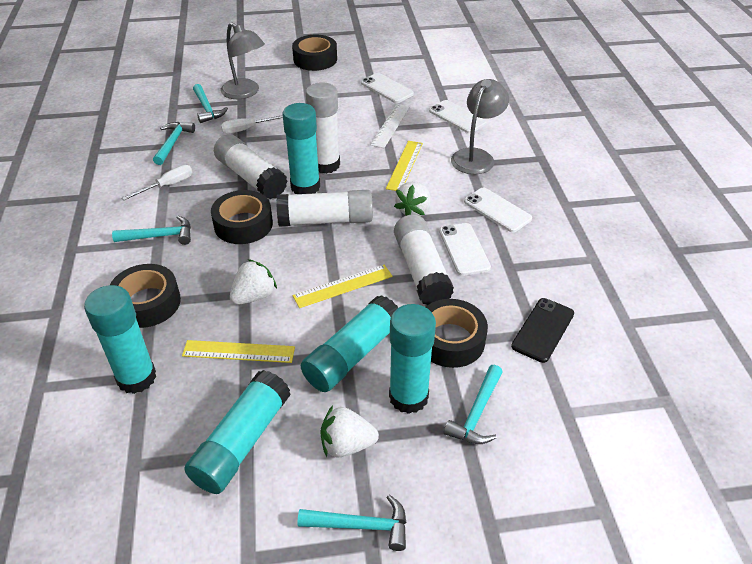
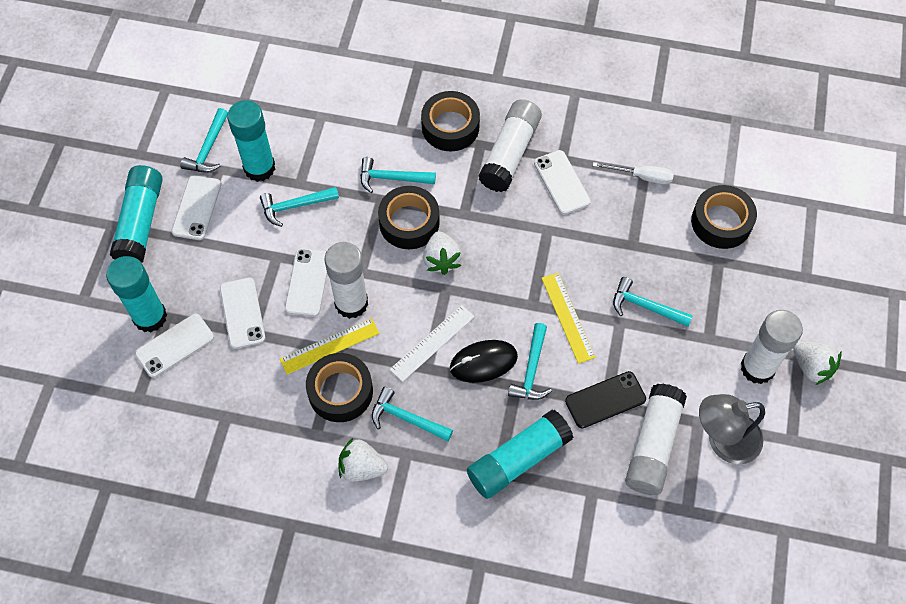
black mouse: none = 0 -> [450,340,518,383] = 1
grey lamp: [221,22,265,99] [451,79,509,174] = 2 -> [699,394,765,464] = 1
turquoise glue stick: [84,285,156,394] [184,370,291,494] [282,103,320,194] [301,295,398,392] [389,304,436,414] = 5 -> [106,256,167,332] [110,165,163,263] [227,100,275,182] [467,410,574,499] = 4
turquoise hammer: [112,216,191,245] [153,122,195,165] [193,84,228,123] [298,495,406,551] [444,365,503,444] = 5 -> [180,108,228,173] [260,187,339,227] [360,157,436,193] [372,387,453,441] [508,323,552,400] [613,277,693,327] = 6
white phone: [361,73,414,103] [429,100,487,133] [439,223,491,276] [464,188,532,232] = 4 -> [135,314,214,378] [171,175,221,240] [220,278,265,349] [285,248,327,317] [534,150,591,215] = 5
white screwdriver: [122,165,192,200] [221,115,283,134] = 2 -> [593,162,674,184] = 1
yellow ruler: [182,340,295,363] [292,265,393,308] [386,141,423,191] = 3 -> [280,318,380,374] [542,273,595,364] = 2

